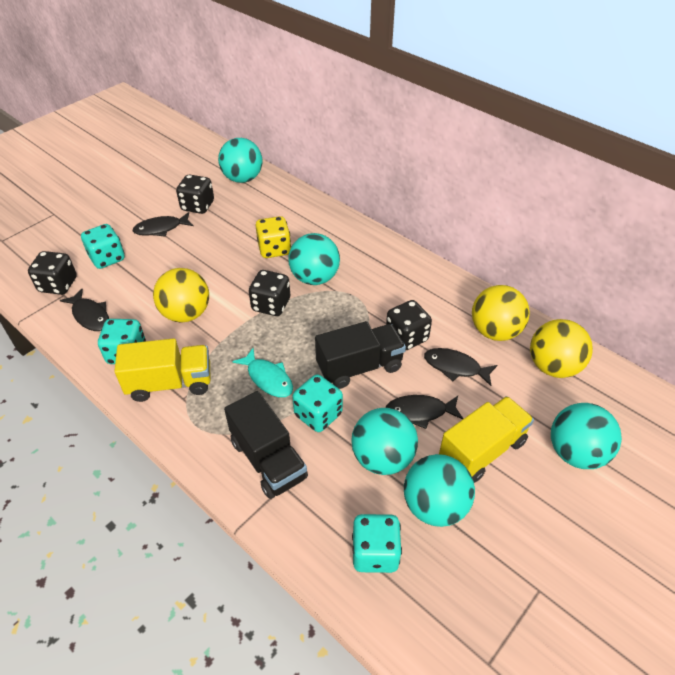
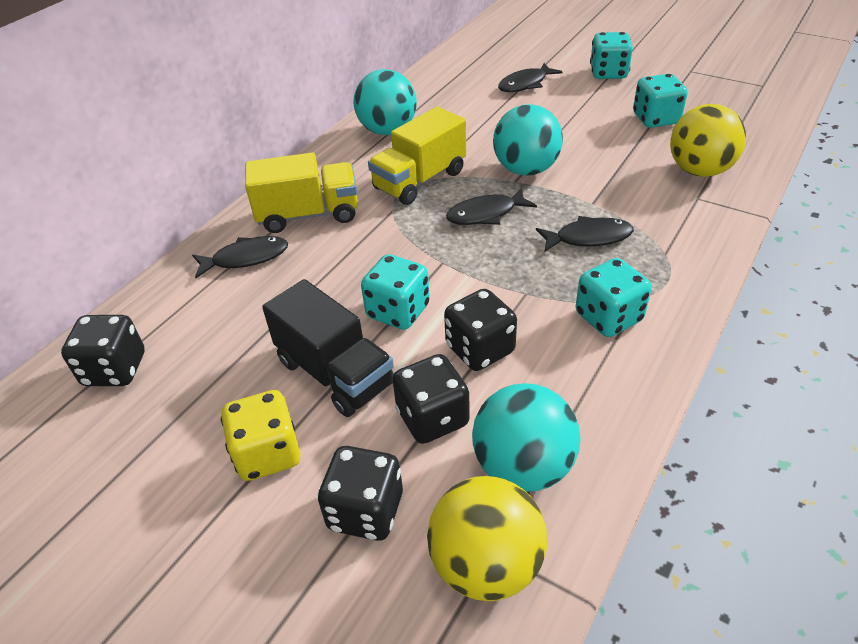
black truck: [224,391,308,499] [315,321,406,389] = 2 -> [262,279,394,417] = 1
turquoise ball: [218,138,263,183] [288,233,340,285] [351,408,418,475] [404,454,475,527] [551,403,622,469] = 5 -> [353,69,417,135] [472,383,581,492] [493,104,563,176] = 3
turquoise fish: [232,348,293,397] = 1 -> none = 0
yellow ball: [153,268,209,323] [472,285,530,341] [530,319,593,378] = 3 -> [427,476,547,601] [670,104,746,177] = 2

